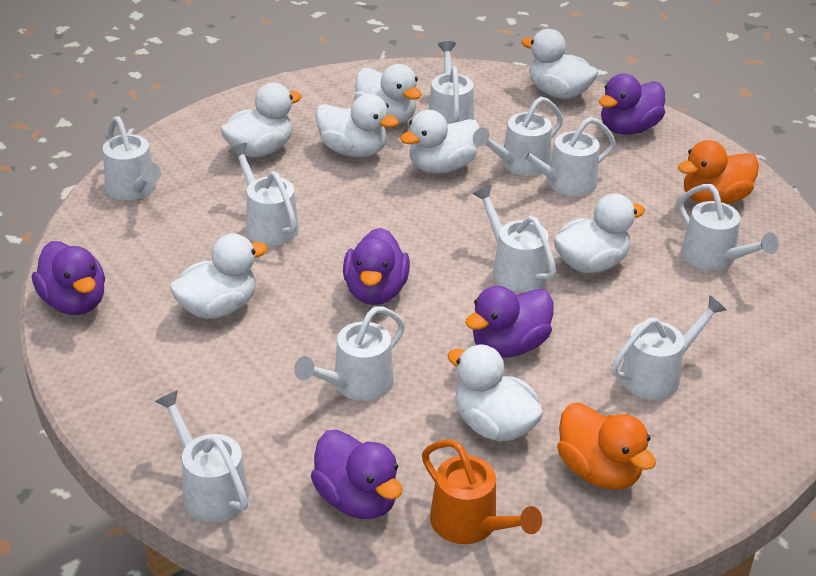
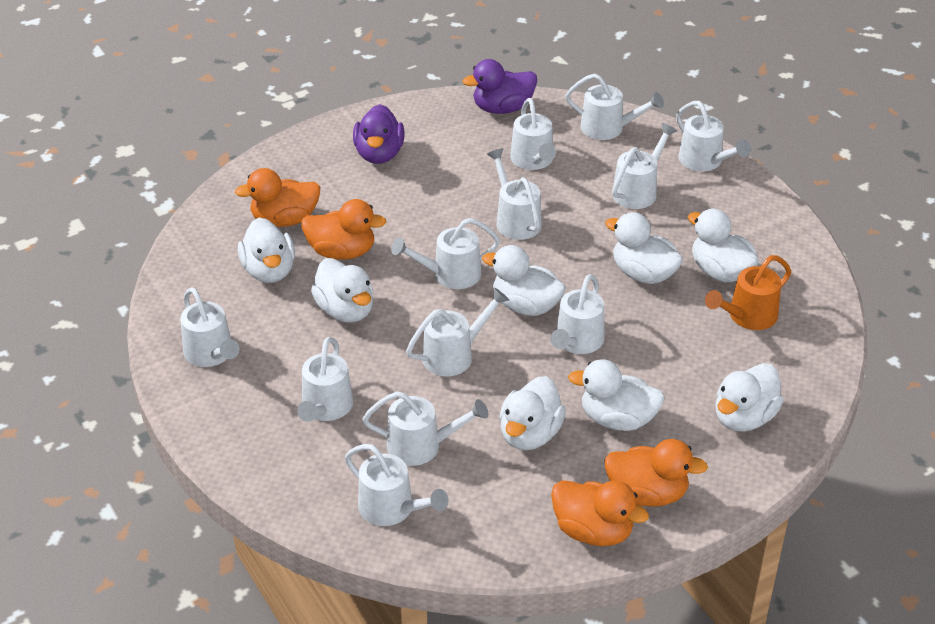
orange duck: [557,403,656,489] [678,140,759,204] = 2 -> [235,168,320,227] [301,199,386,260] [551,480,649,546] [604,439,708,507] = 4
purple duck: [32,241,105,315] [311,430,402,519] [343,228,410,305] [465,286,553,357] [599,74,665,135] = 5 -> [353,104,405,164] [463,59,537,114] = 2
white watering can: [103,116,161,200] [155,390,249,522] [228,143,299,245] [294,306,405,401] [428,41,474,124] [473,97,563,176] [473,185,556,292] [513,117,616,196] [611,295,727,400] [678,184,779,271] = 10 -> [180,287,239,367] [297,337,353,422] [345,444,449,526] [362,391,488,466] [391,218,500,289] [406,288,509,376] [487,148,542,240] [510,98,556,170] [550,274,604,354] [565,74,664,140] [612,123,677,209] [676,101,751,172] = 12

